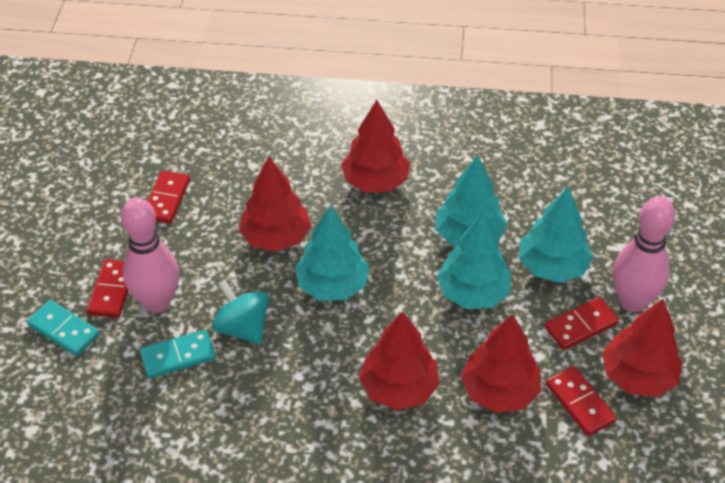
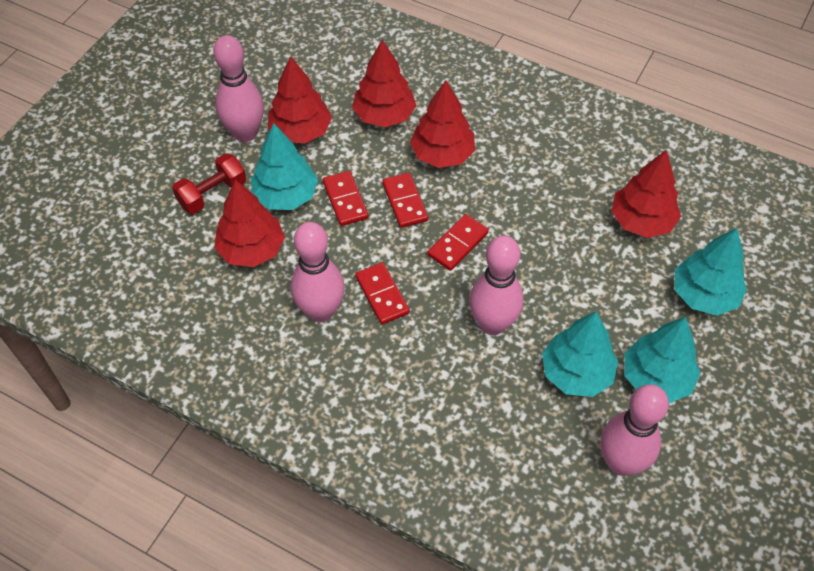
pink bowling pin: [121,197,179,313] [613,196,675,312] = 2 -> [213,35,264,142] [291,222,345,322] [469,236,523,335] [600,384,669,475] = 4
red dumbbell: none = 0 -> [172,153,246,214] = 1
turquoise domino: [27,300,99,356] [140,330,216,378] = 2 -> none = 0
turquoise spinning top: [212,280,269,345] = 1 -> none = 0

